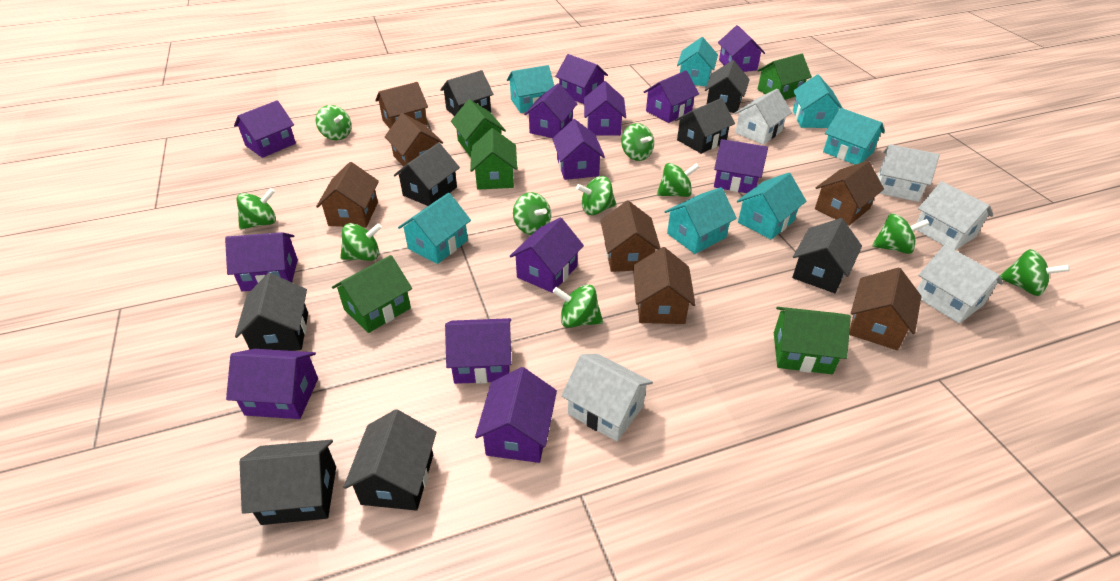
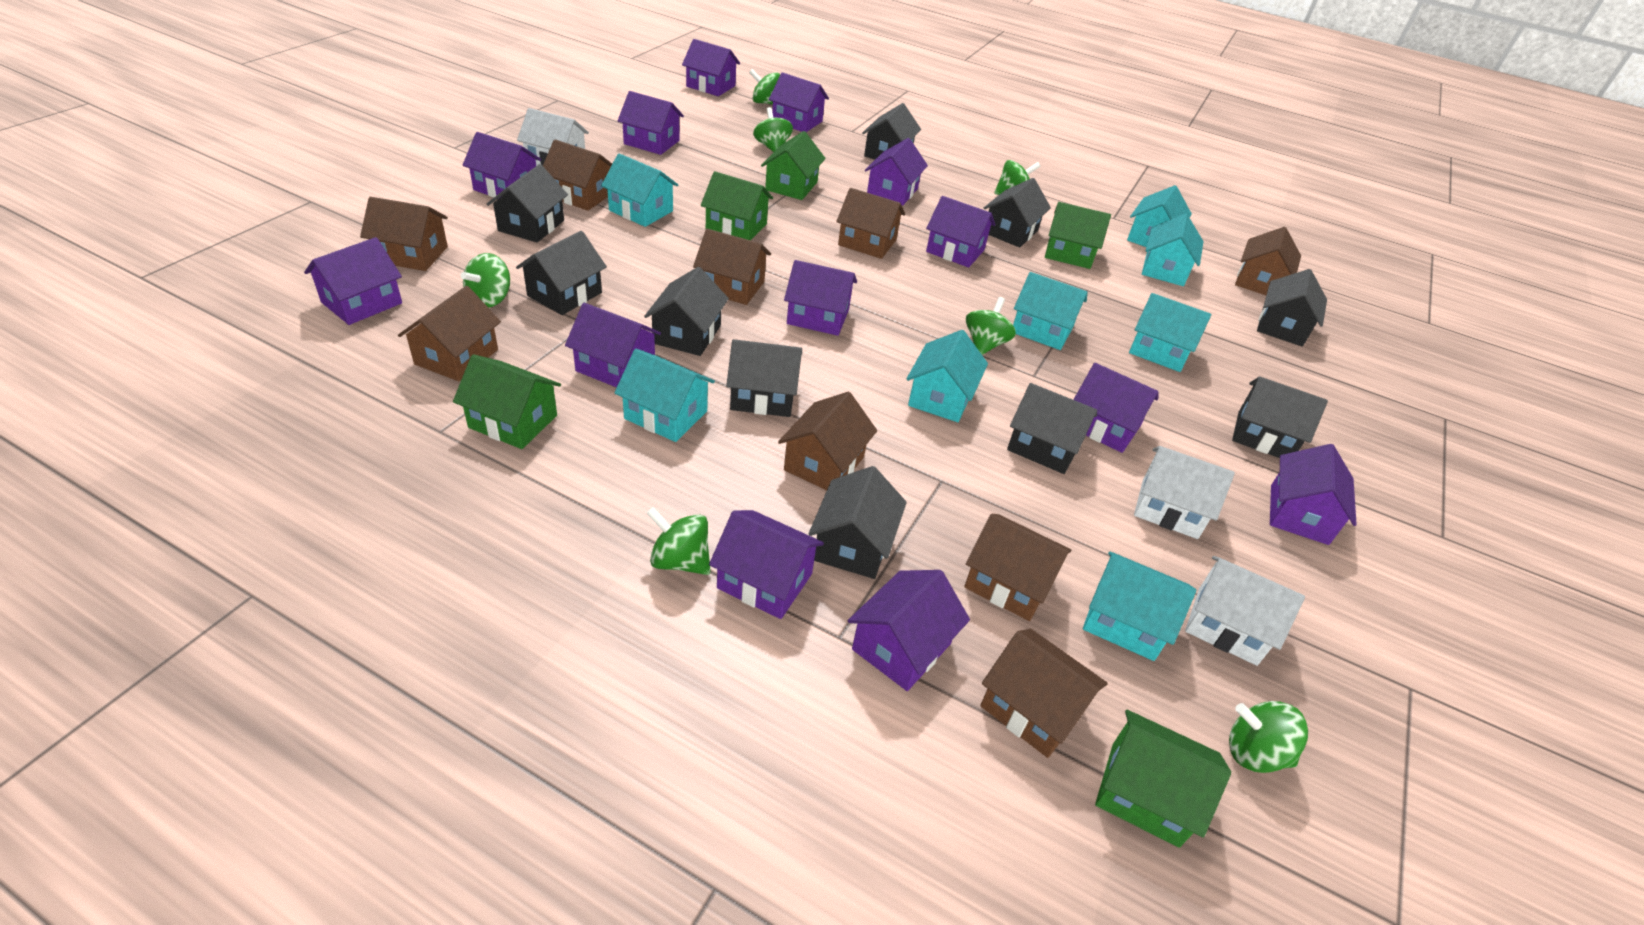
black house: [235,273,308,351] [239,440,336,525] [343,409,437,511] [394,143,460,206] [440,70,494,116] [675,98,735,154] [705,60,750,113] [792,218,862,293] = 8 -> [487,164,568,243] [516,231,607,315] [644,267,729,356] [726,339,802,417] [808,466,907,579] [862,103,921,159] [984,178,1051,247] [1007,383,1097,474] [1232,376,1328,458] [1257,269,1327,347] = 10
brown house: [316,162,379,228] [375,82,428,129] [385,113,443,167] [601,201,660,272] [633,247,696,324] [815,161,884,226] [849,267,922,350] = 7 -> [360,197,448,271] [398,286,501,382] [543,139,612,211] [693,229,771,305] [778,392,877,490] [836,188,905,259] [964,514,1071,621] [980,629,1108,758] [1235,227,1301,295] = 9
green spinning top: [236,188,276,230] [316,105,352,140] [340,223,382,261] [513,192,551,235] [553,284,603,328] [576,176,616,215] [621,123,654,161] [657,163,699,197] [872,214,929,254] [1000,249,1070,296] = 10 -> [461,253,510,308] [647,507,711,575] [749,69,780,105] [753,107,793,152] [966,297,1016,355] [994,160,1040,195] [1229,701,1308,773] = 7
turquoise house: [398,193,471,264] [507,65,554,113] [664,187,737,254] [677,37,718,86] [737,173,806,240] [793,74,842,128] [823,108,885,164] = 7 -> [601,153,678,227] [614,349,715,442] [906,330,988,422] [1013,272,1088,350] [1083,551,1196,661] [1127,185,1192,247] [1129,293,1211,372] [1142,213,1204,286] = 8
white house: [561,354,653,441] [734,89,792,145] [878,144,940,202] [916,181,993,250] [917,245,1003,324] = 5 -> [517,108,589,166] [1134,446,1235,539] [1185,556,1305,666] = 3

